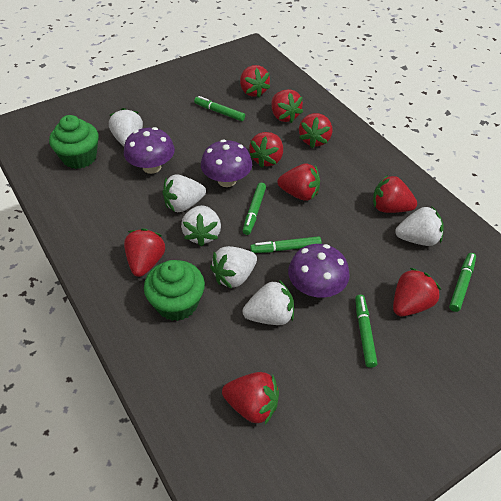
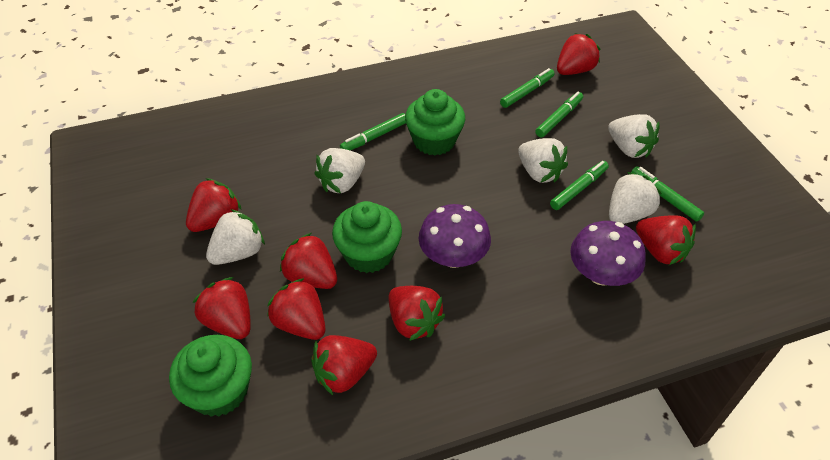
green cupcake: [49,115,99,169] [144,260,205,321] = 2 -> [169,335,252,417] [332,201,402,273] [405,89,465,155] = 3
purple mushroom: [124,127,175,174] [201,140,252,187] [288,244,350,298] = 3 -> [419,204,491,268] [570,221,646,286] = 2
red strawberry: [124,228,165,277] [222,372,279,424] [240,65,270,98] [249,132,283,168] [271,89,303,123] [277,163,320,201] [299,113,332,148] [373,175,417,213] [393,268,441,316] = 9 -> [186,178,242,232] [193,277,251,339] [267,278,325,340] [280,233,337,289] [311,335,377,395] [389,286,445,341] [557,33,600,75] [636,215,696,265] = 8
white strawberry: [109,108,143,146] [163,174,206,212] [181,205,221,247] [210,246,257,289] [243,280,294,325] [395,206,444,246] = 6 -> [206,209,265,265] [315,148,365,193] [518,138,568,183] [608,114,660,158] [609,172,662,224] = 5

